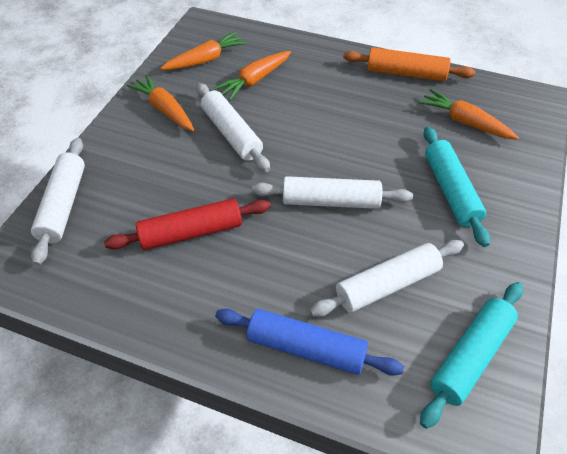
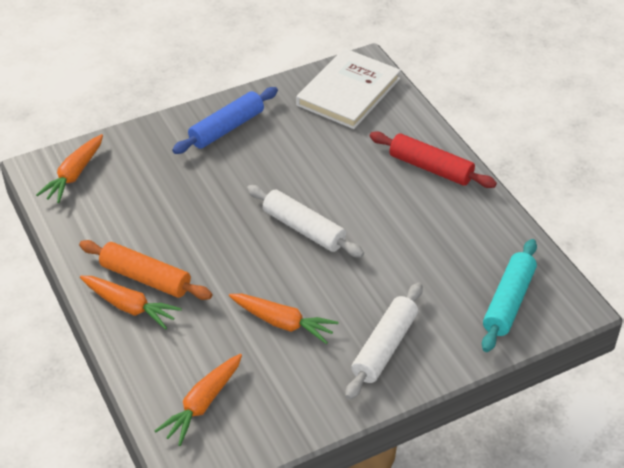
turquoise rolling pin: [420,282,523,429] [423,126,490,247] = 2 -> [482,239,537,352] = 1
white book: none = 0 -> [296,48,401,129] = 1
white rolling pin: [31,138,85,266] [196,83,270,172] [252,176,413,209] [309,240,464,317] = 4 -> [247,185,364,258] [345,283,423,400] = 2

